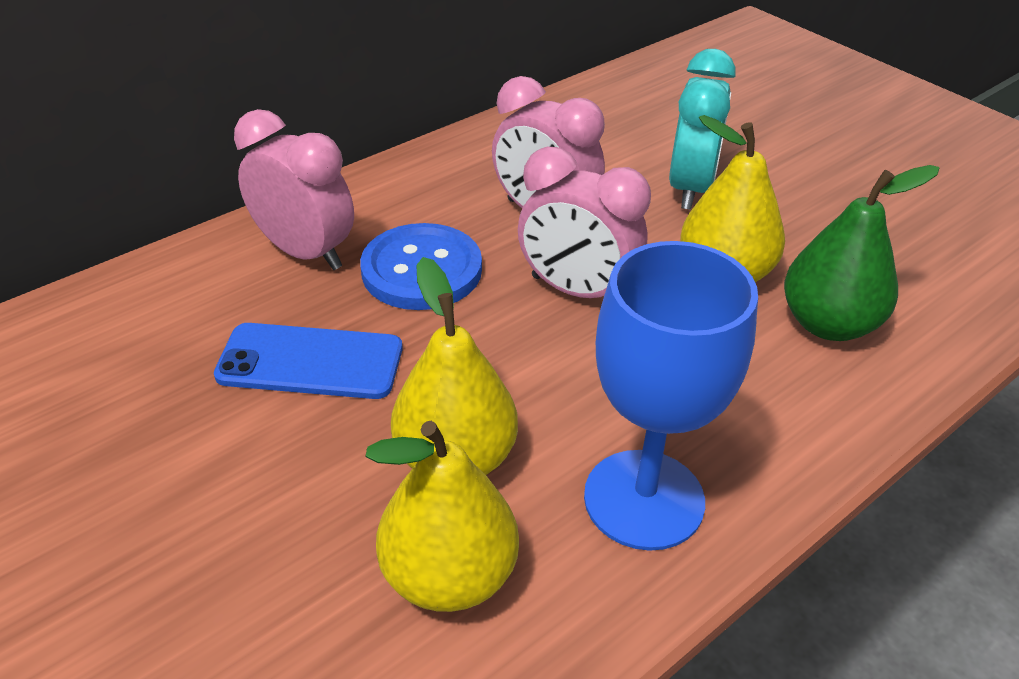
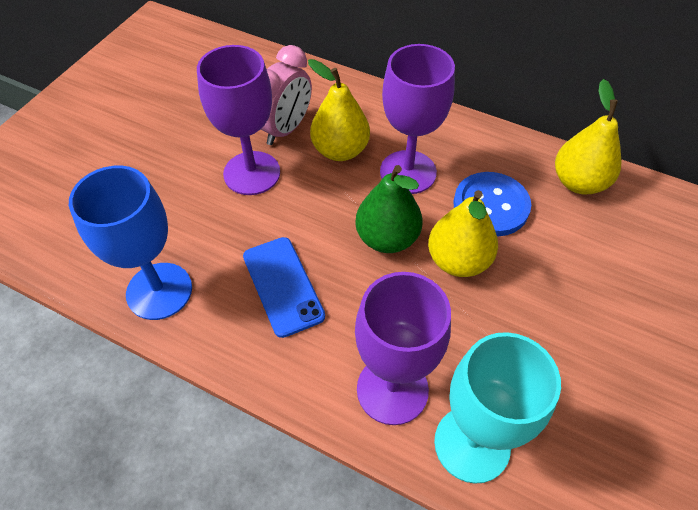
pink clock: [234,109,354,270] [492,76,605,208] [518,147,651,298] = 3 -> [260,45,312,145] = 1
purple goblet: none = 0 -> [197,45,280,195] [355,272,451,425] [380,44,455,194] = 3
turquoise clock: [669,49,735,210] = 1 -> none = 0
turquoise goblet: none = 0 -> [434,332,561,484] = 1

